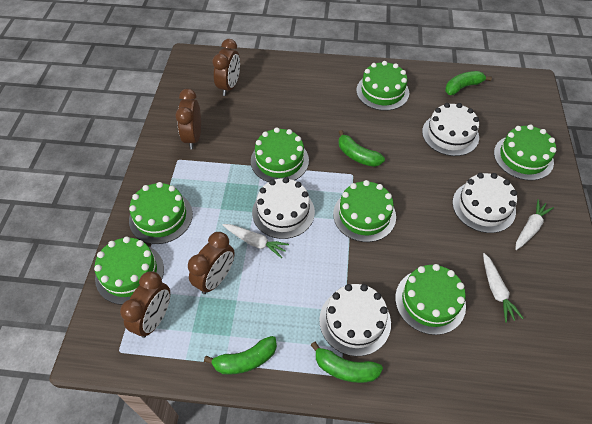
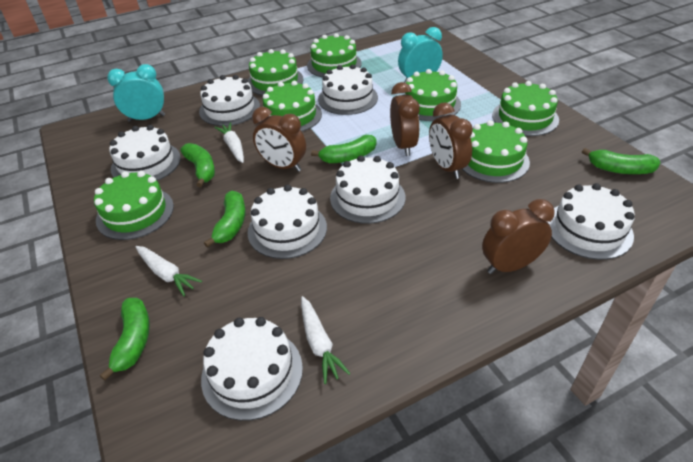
green banana: [204,336,277,375] [311,342,383,383] [338,130,385,167] [445,71,492,95] = 4 -> [100,298,150,381] [180,143,215,187] [204,191,246,248] [311,135,376,163] [582,148,660,174] = 5
turquoise clock: none = 0 -> [107,64,165,122] [398,27,443,83] = 2
white cake: [252,177,315,239] [319,284,391,356] [422,103,479,156] [452,173,517,233] = 4 -> [109,125,181,181] [199,75,260,126] [201,317,303,421] [247,185,327,259] [318,64,378,115] [330,156,405,224] [547,183,635,260] = 7

